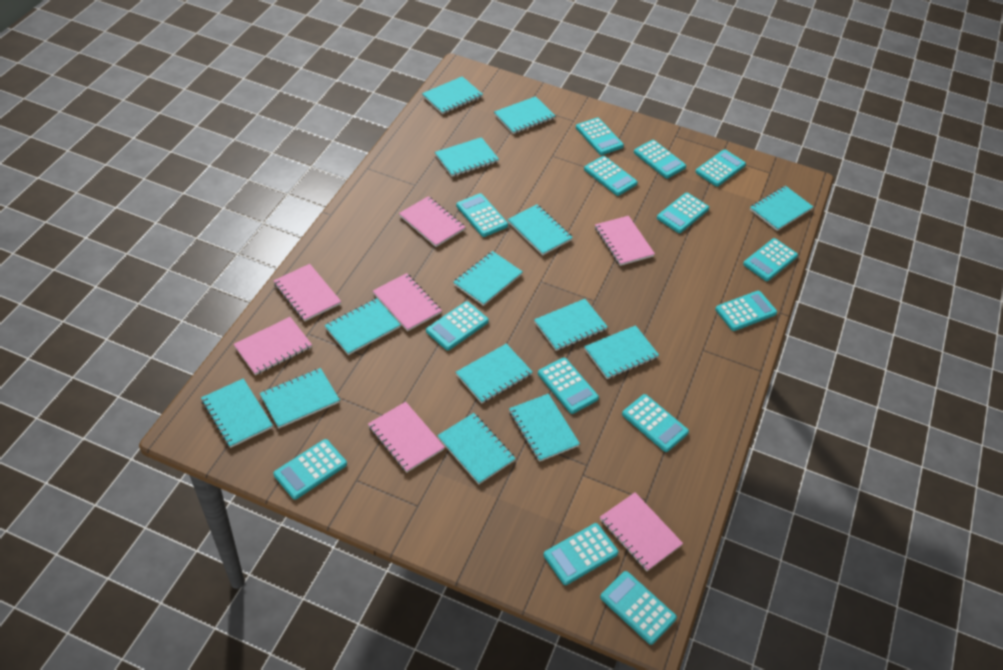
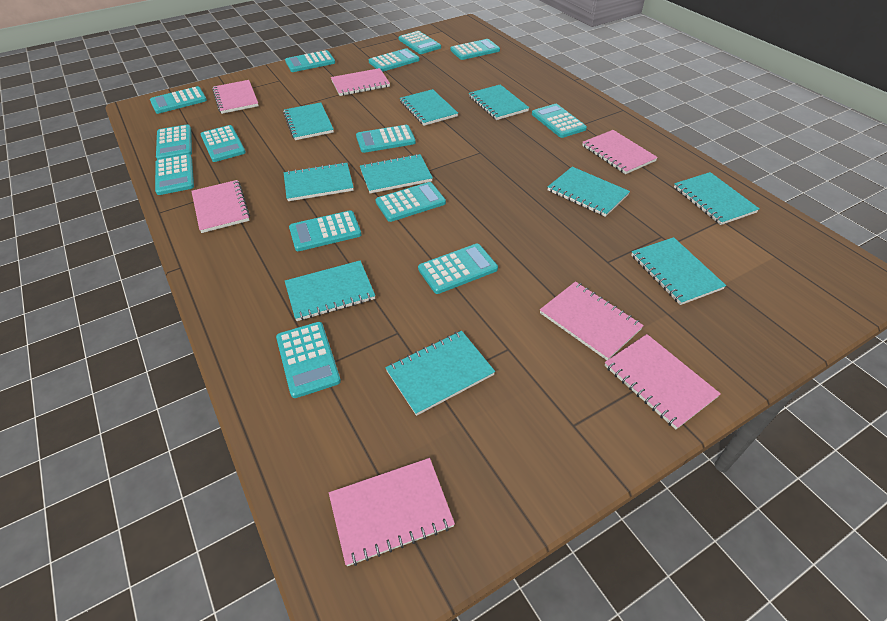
turquoise notebook: [201,379,273,448] [260,368,340,428] [325,298,401,355] [422,76,483,114] [435,137,499,177] [437,413,516,484] [453,251,523,306] [456,344,533,404] [494,96,555,134] [507,204,573,256] [509,394,580,462] [534,299,608,351] [584,325,659,379] [750,186,813,231] = 14 -> [283,103,334,140] [284,162,354,201] [285,260,375,321] [360,154,433,193] [385,331,495,416] [400,89,458,126] [469,84,529,120] [548,167,630,217] [631,237,726,305] [674,172,760,225] = 10

